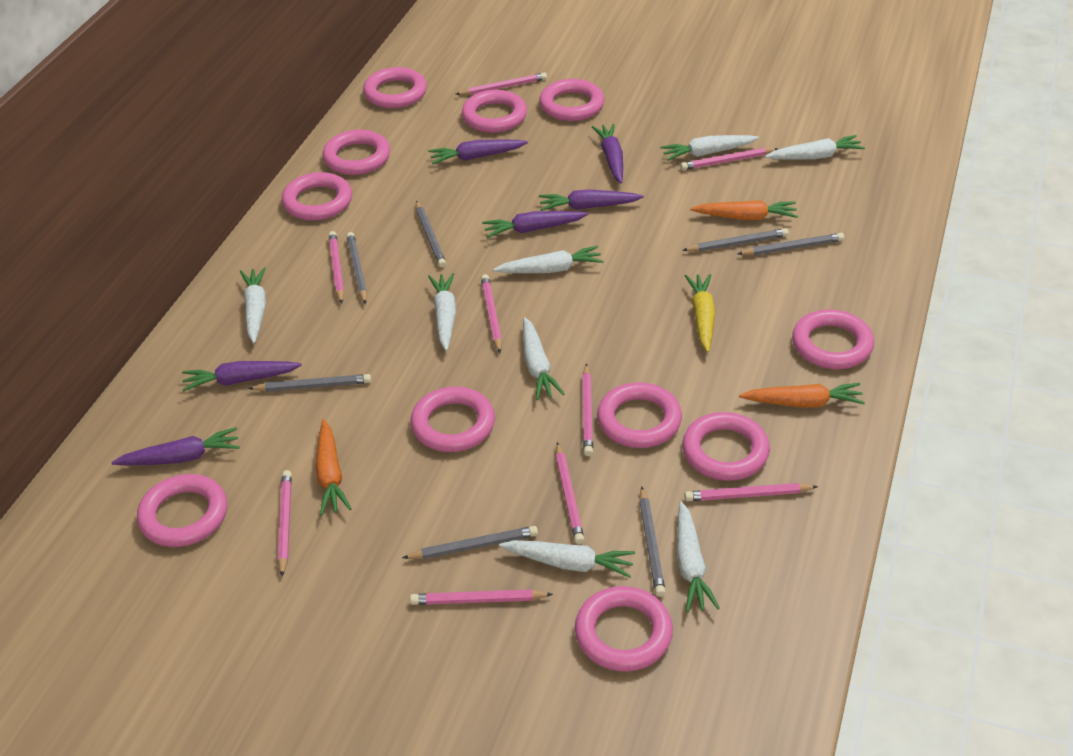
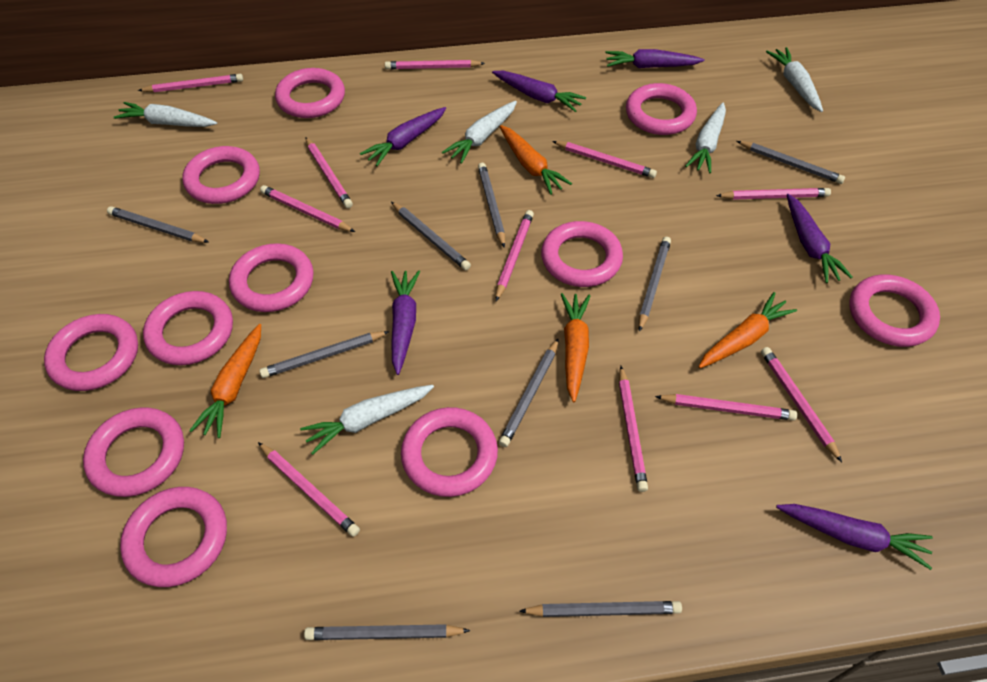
grey pencil: [248,374,371,392] [346,232,367,304] [402,526,538,559] [416,201,446,268] [639,486,666,597] [682,228,789,252] [738,233,844,255] = 7 -> [107,206,209,243] [259,331,390,378] [304,624,471,640] [391,202,471,270] [478,163,505,248] [499,338,559,447] [519,601,682,617] [639,237,671,332] [737,141,845,184] = 9
orange carrot: [316,419,351,515] [690,200,798,220] [739,383,865,408] = 3 -> [189,324,261,438] [500,125,572,195] [561,293,590,402] [698,292,797,368] = 4
pink pencil: [278,470,292,577] [328,231,344,304] [410,589,553,605] [456,72,547,95] [481,274,502,353] [556,442,585,544] [582,364,593,456] [680,148,778,170] [684,483,818,501] = 9 -> [138,74,243,92] [258,442,360,537] [260,185,355,232] [305,137,353,208] [385,60,485,69] [496,210,534,301] [552,141,657,178] [619,366,648,492] [655,394,797,421] [716,188,831,200] [761,347,842,462] = 11
white carrot: [240,267,266,343] [428,273,456,351] [493,246,604,273] [499,540,635,578] [523,317,564,400] [660,135,759,161] [677,501,720,612] [765,135,865,160] = 8 -> [114,102,217,127] [300,385,434,455] [442,101,517,164] [685,103,726,174] [766,47,823,112] = 5
yellow carrot: [685,274,715,352] = 1 -> none = 0

